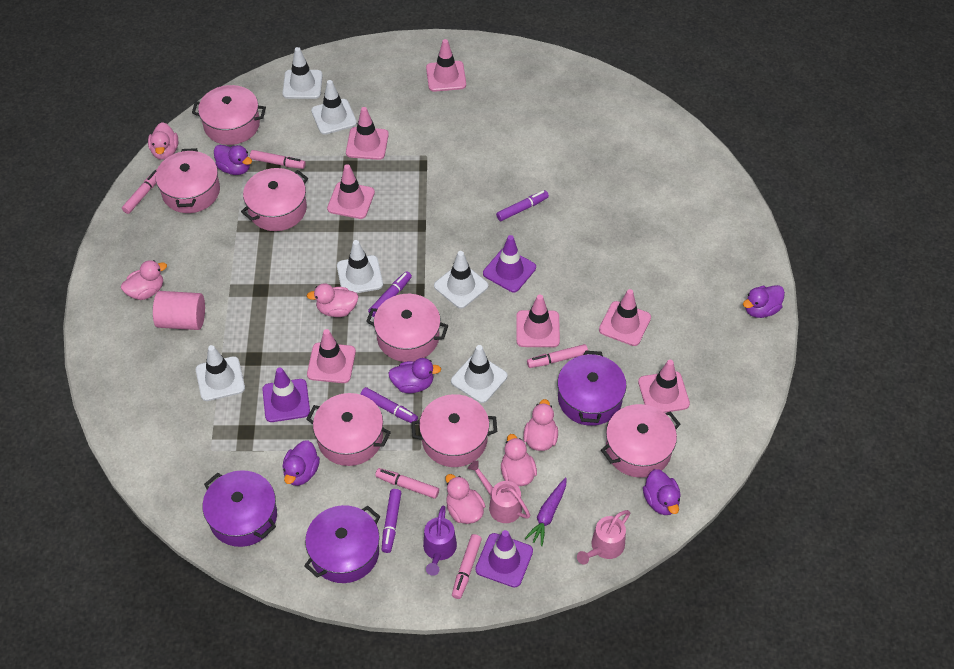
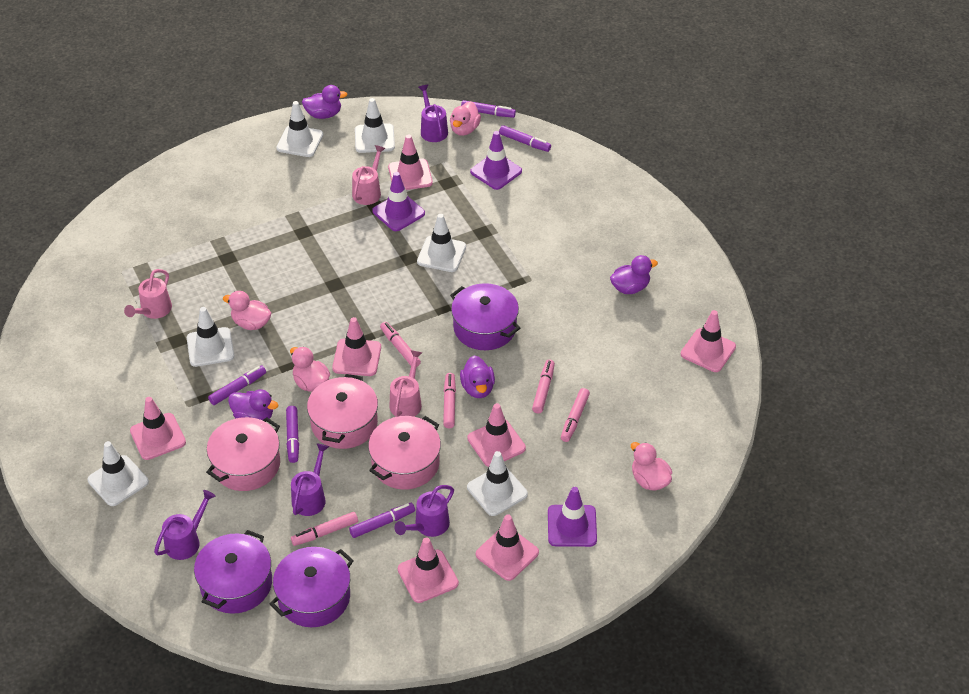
pink cylinder: [153,291,205,330] = 1 -> none = 0
pink duck: [121,260,167,300] [148,122,178,160] [307,283,359,317] [445,474,485,524] [501,434,537,486] [523,399,558,451] = 6 -> [223,291,271,330] [290,346,330,392] [450,101,481,136] [631,442,672,491] = 4
pink pot: [155,148,220,213] [192,85,266,145] [241,168,308,231] [306,393,391,466] [366,294,449,362] [412,394,497,467] [601,404,681,478] = 7 -> [206,417,280,491] [307,374,378,449] [368,416,441,490] = 3
pink watering can: [468,460,530,523] [577,510,630,565] = 2 -> [124,269,172,319] [352,145,386,205] [390,350,423,417] = 3
purple carrot: [525,477,567,546] = 1 -> none = 0
purple duck: [214,145,252,175] [283,440,320,486] [388,358,441,393] [643,469,681,515] [743,285,785,318] = 5 -> [228,389,278,420] [302,85,347,119] [460,356,495,398] [610,255,658,294] = 4
purple marker: [361,387,418,423] [368,271,412,317] [381,489,401,553] [496,190,549,221] = 4 -> [208,365,266,405] [286,406,299,463] [349,503,415,538] [461,100,516,118] [499,125,551,152] = 5
purple watering can: [423,506,457,576] = 1 -> [154,490,215,560] [291,443,329,516] [394,485,454,537] [418,85,448,142] = 4

